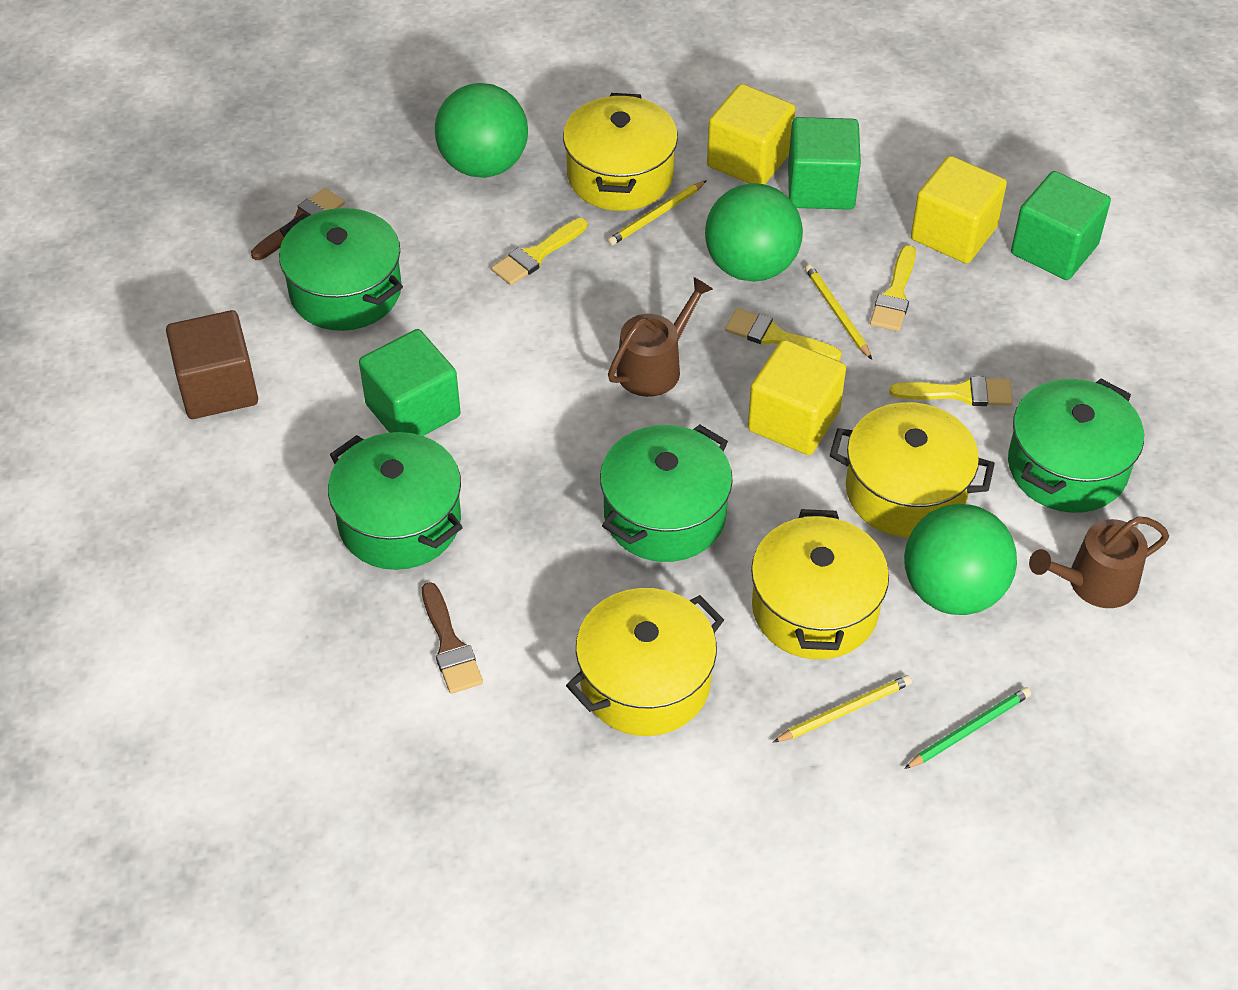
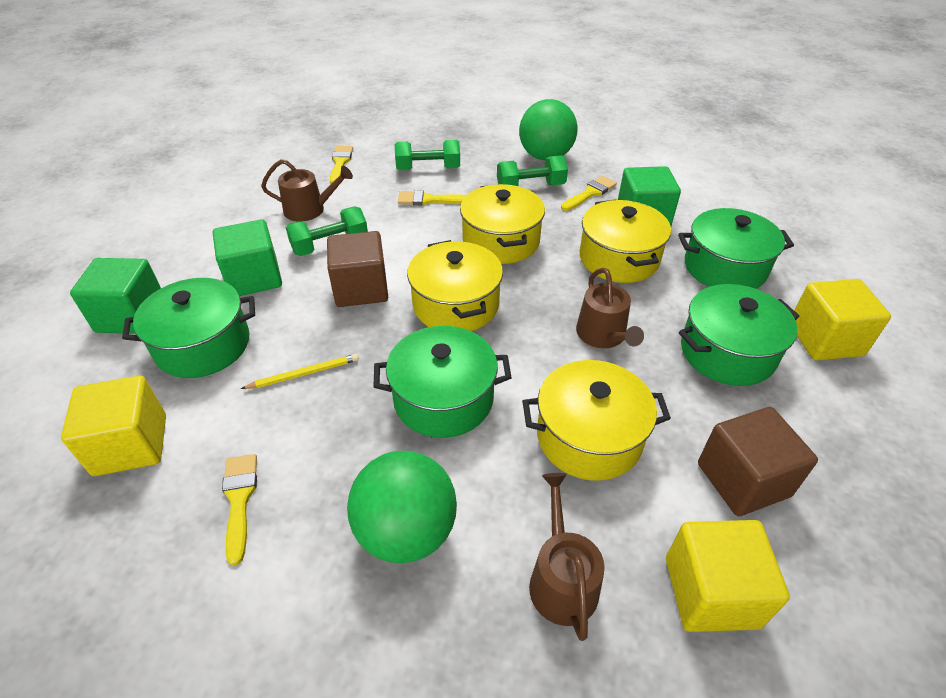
brown brush: [251,188,345,260] [422,582,483,694] = 2 -> none = 0
brown cube: [166,310,258,419] = 1 -> [327,231,388,307] [698,407,818,516] = 2
brown watering can: [608,277,713,397] [1029,516,1169,608] = 2 -> [261,159,353,221] [529,473,605,641] [576,268,644,348] = 3
green ball: [435,83,528,178] [705,183,803,282] [904,504,1017,615] = 3 -> [347,451,457,563] [519,99,578,160] = 2
green dumbbell: none = 0 -> [286,207,368,256] [395,140,460,170] [497,155,568,186] = 3
green pencil: [904,687,1031,769] = 1 -> none = 0
yellow pencil: [608,180,707,246] [773,675,912,742] [805,264,872,360] = 3 -> [241,354,359,389] = 1

